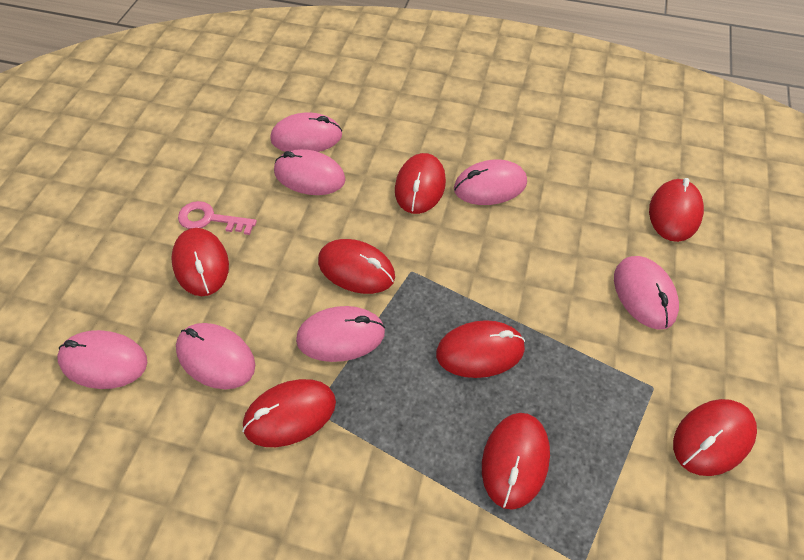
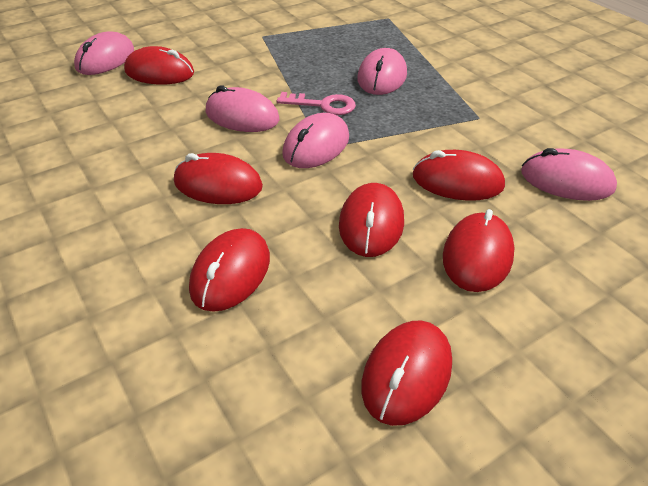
pink mouse: [57,330,147,389] [176,323,255,389] [270,112,342,152] [274,149,346,195] [296,306,385,362] [454,159,527,205] [614,256,679,330] = 7 -> [74,31,134,75] [206,85,280,132] [282,113,349,168] [357,48,407,95] [521,148,617,201] = 5
red mouse: [171,228,229,296] [242,379,336,447] [318,239,395,294] [395,153,446,214] [436,320,525,378] [482,413,550,510] [649,178,704,242] [673,399,757,476] = 8 -> [124,46,194,85] [174,153,263,204] [189,228,270,312] [339,183,404,257] [361,320,452,426] [413,150,505,201] [443,209,515,292] = 7

